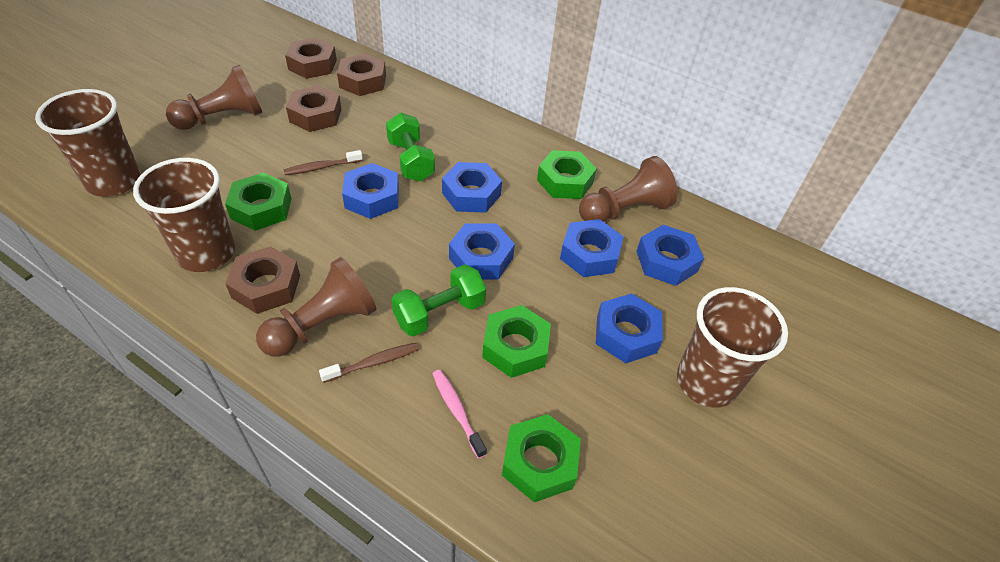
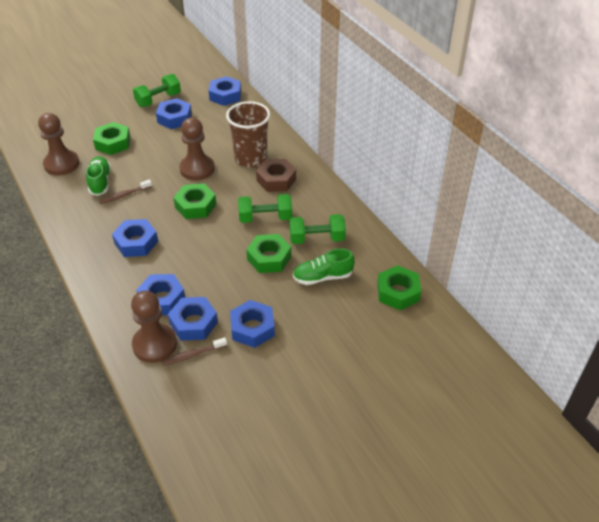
brown cup: [35,89,141,197] [133,158,235,272] [677,287,788,408] = 3 -> [226,101,270,168] = 1
brown nut: [225,246,300,314] [285,38,337,79] [286,85,342,132] [337,53,386,96] = 4 -> [256,159,296,192] = 1
green dumbbell: [386,113,435,181] [392,264,486,337] = 2 -> [133,74,181,107] [238,194,292,223] [289,214,346,244] = 3
green shoe: none = 0 -> [86,156,111,196] [293,248,355,285] = 2
pink toothbrush: [432,370,487,458] = 1 -> none = 0

